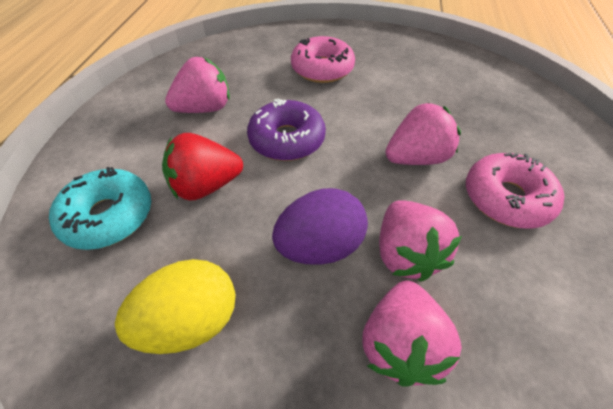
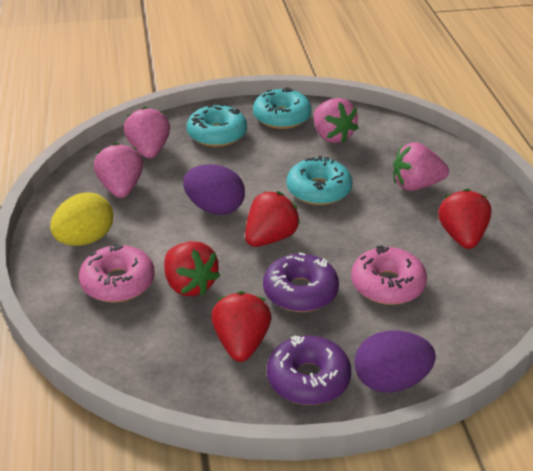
purple donut: [247,99,326,161] = 1 -> [263,252,339,312] [267,335,351,405] = 2
purple egg: [272,188,368,265] = 1 -> [183,164,245,215] [354,331,436,393] = 2
red strawberry: [162,133,243,201] = 1 -> [164,241,220,296] [211,291,271,362] [245,191,300,247] [438,189,492,249] = 4
turquoise donut: [49,167,151,250] = 1 -> [187,104,247,147] [253,87,312,129] [287,156,352,205] = 3

